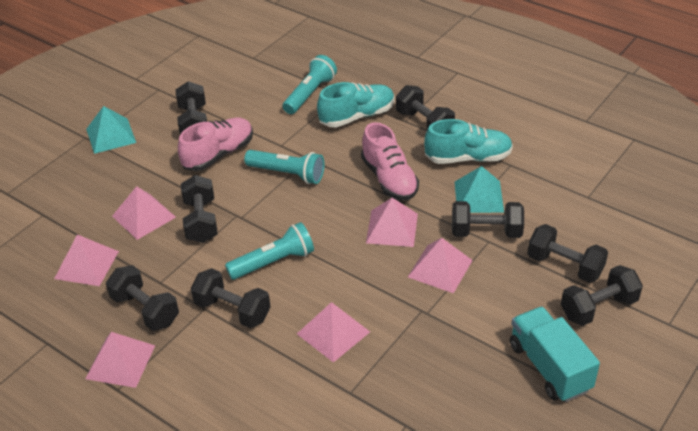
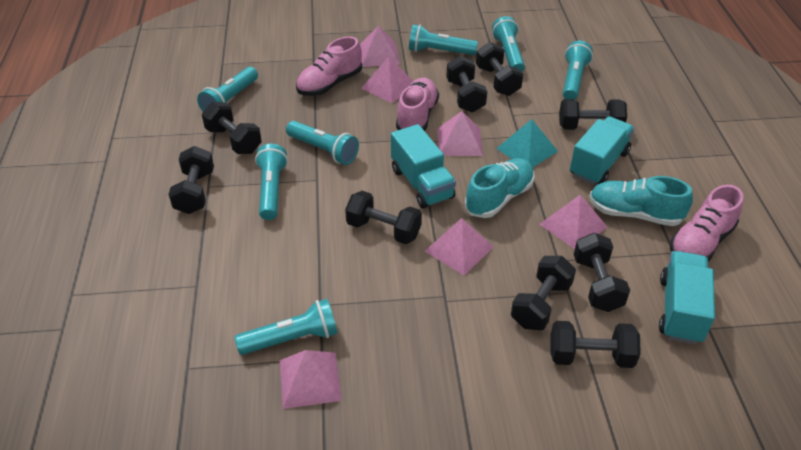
black dumbbell: [106,265,179,331] [176,81,207,134] [181,175,218,243] [191,268,271,328] [396,85,455,132] [452,201,524,238] [527,224,608,283] [561,265,643,326] = 8 -> [169,146,214,214] [202,102,262,154] [345,191,422,244] [446,56,487,112] [476,42,523,96] [511,256,576,330] [550,321,641,368] [559,99,627,130] [574,233,630,312] = 9
pink shoe: [178,118,253,171] [361,122,419,200] = 2 -> [296,36,362,96] [396,78,439,131] [670,185,744,262] = 3
turquoise flashlight: [225,222,314,280] [244,150,325,184] [283,55,337,114] = 3 -> [197,67,258,112] [235,299,338,355] [255,144,288,220] [286,121,359,165] [409,24,478,55] [492,16,525,72] [563,41,593,100] = 7
turquoise pyramid: [86,106,136,154] [455,166,504,213] = 2 -> [496,119,558,167] = 1
turquoise truck: [510,306,600,402] = 1 -> [391,124,456,209] [570,116,634,185] [659,251,715,344] = 3

